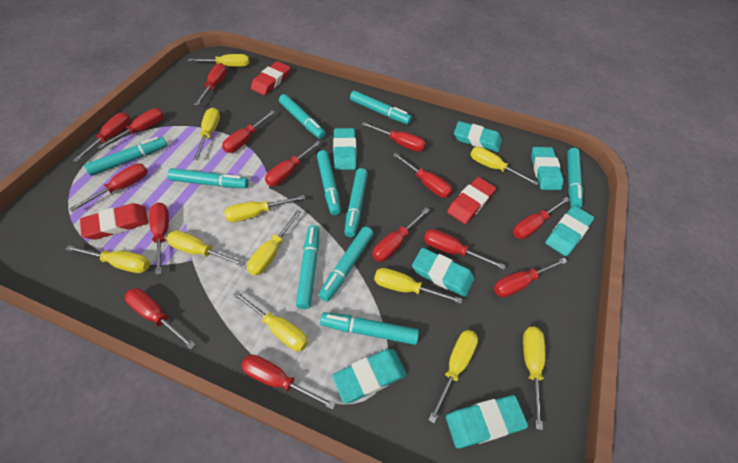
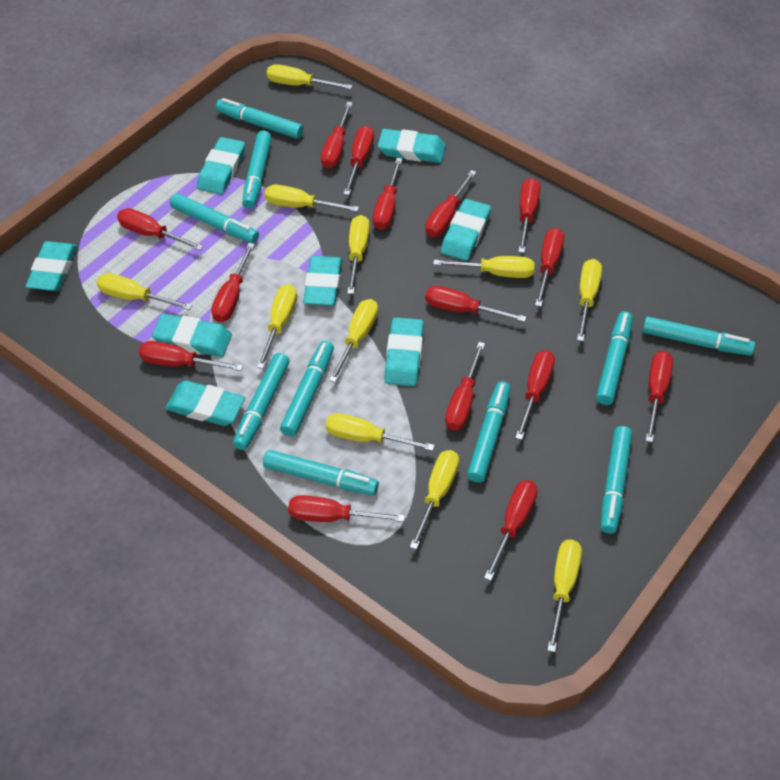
red eraser: [80,203,148,240] [251,61,291,95] [447,177,496,224] = 3 -> none = 0
turquoise eraser: [332,349,407,403] [333,128,356,170] [412,248,474,297] [446,395,528,448] [454,121,502,152] [531,147,564,190] [545,205,594,256] = 7 -> [25,241,77,291] [152,314,232,357] [165,380,245,426] [197,137,245,195] [303,256,342,306] [378,129,446,163] [384,317,424,386] [441,199,491,261] = 8

